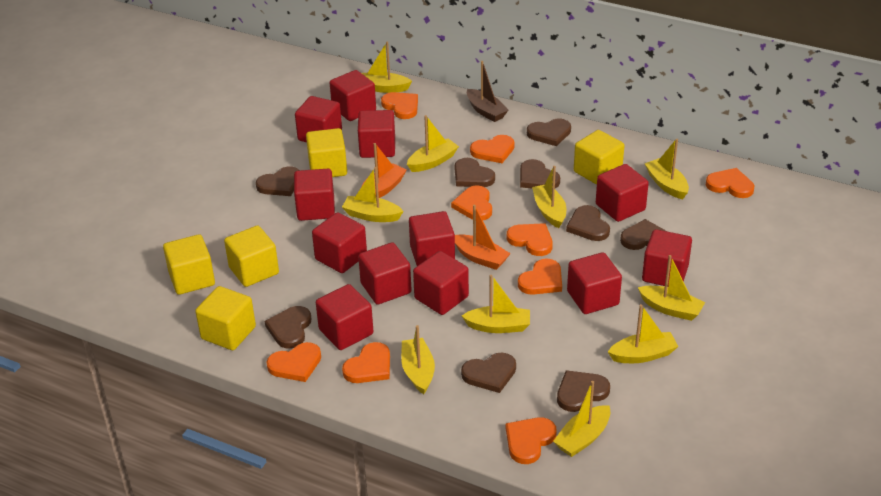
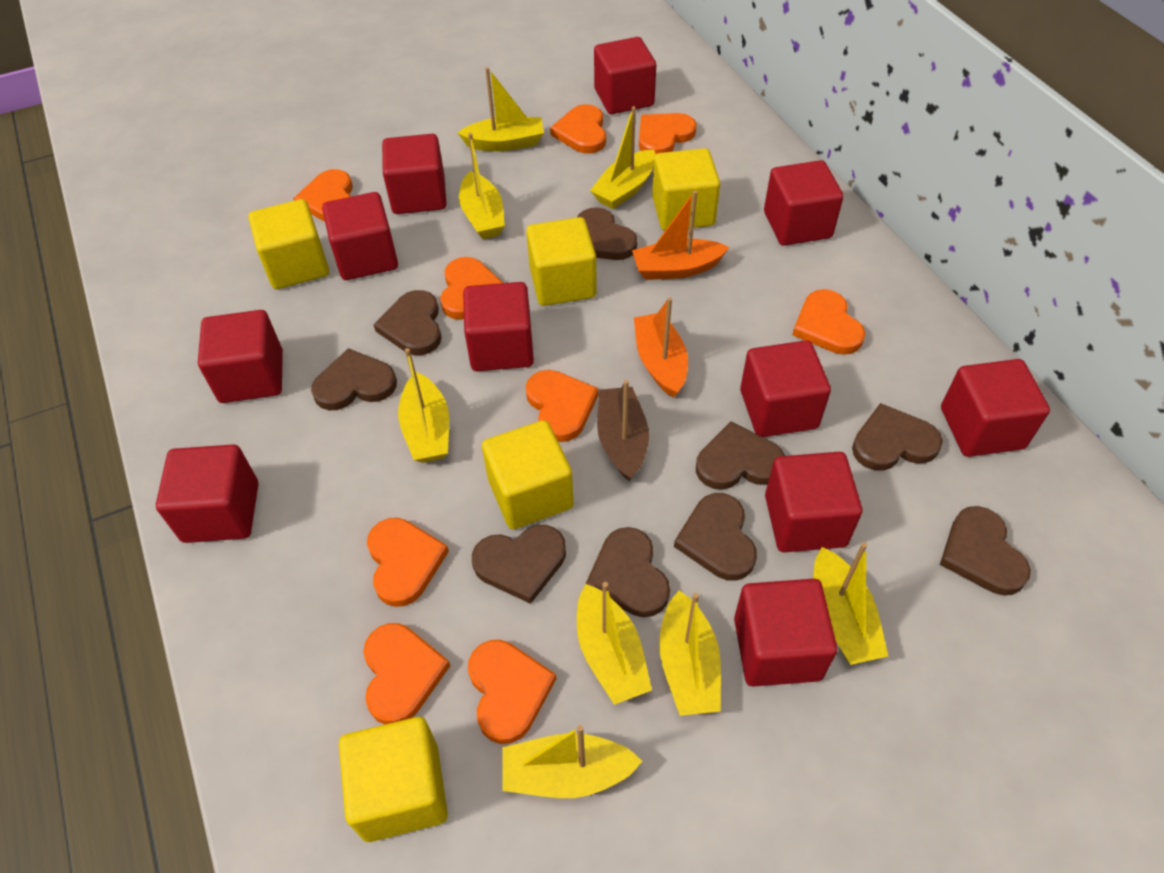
red cube: [294,169,335,221] [295,96,342,142] [312,212,367,273] [316,284,373,350] [330,70,376,121] [358,110,395,158] [358,242,412,305] [409,211,455,266] [413,251,469,315] [567,252,622,314] [596,164,649,222] [642,229,692,286] = 12 -> [156,444,258,543] [198,310,283,403] [322,192,398,280] [382,134,447,214] [463,282,534,371] [594,37,656,114] [734,579,837,687] [740,340,831,437] [764,160,843,246] [765,452,862,553] [941,359,1050,457] = 11
yellow boat: [342,167,403,222] [362,42,412,93] [401,325,435,394] [407,115,459,172] [462,275,530,333] [532,166,566,228] [553,381,610,457] [608,304,679,363] [638,255,705,321] [644,139,689,199] = 10 -> [398,348,449,463] [458,67,544,151] [459,133,505,239] [502,725,642,798] [577,582,652,705] [590,106,656,209] [659,591,721,716] [813,542,888,665] = 8

